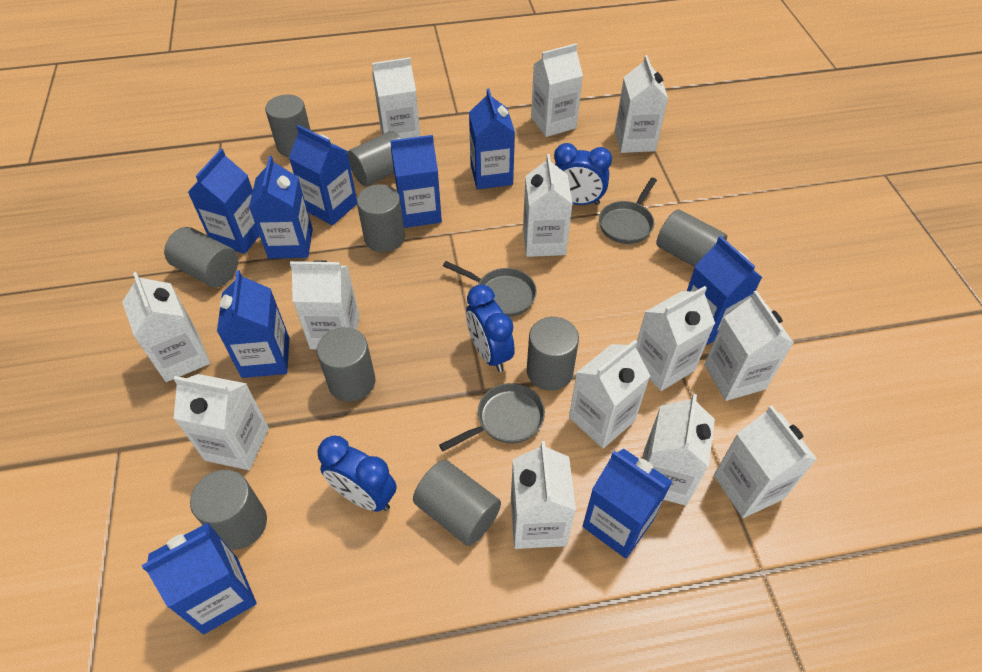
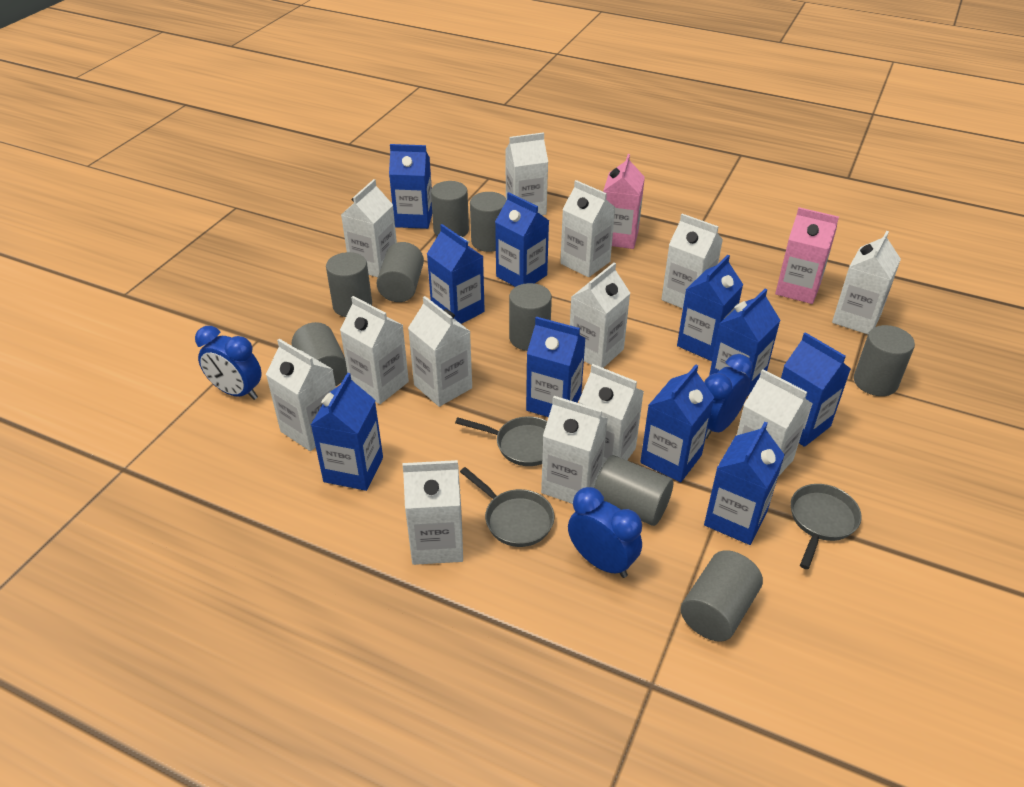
blue carton: [142,523,257,634] [188,149,260,254] [217,270,289,378] [249,156,313,259] [289,125,357,226] [390,135,442,228] [469,88,515,189] [583,449,673,558] [687,236,762,345] = 9 -> [311,373,383,491] [389,144,432,229] [427,224,485,324] [495,192,549,287] [526,317,586,417] [640,364,714,482] [677,255,743,361] [704,422,785,545] [709,289,781,396] [781,332,851,447] = 10
pink carton: none = 0 -> [603,154,645,249] [775,207,839,304] = 2

